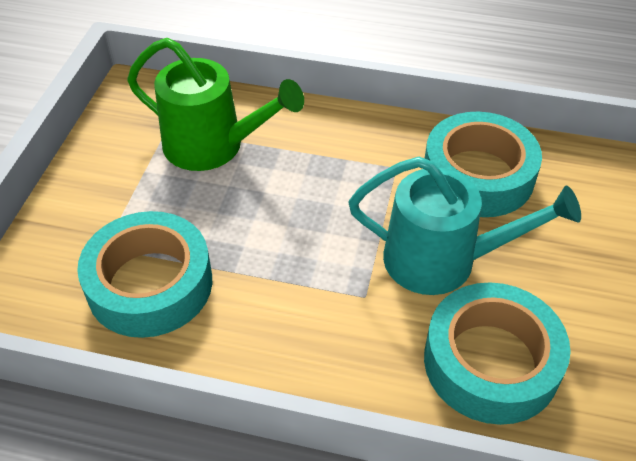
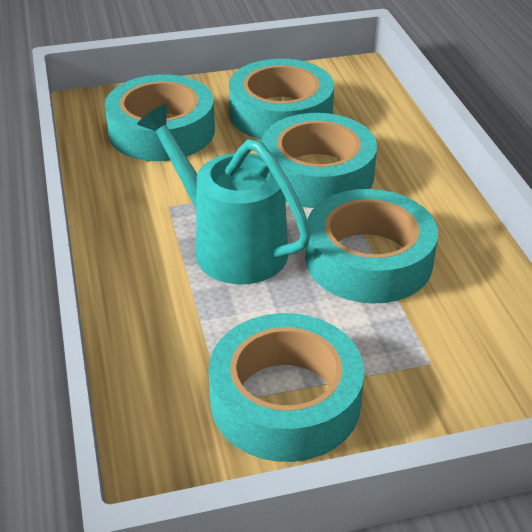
green watering can: [127,38,304,171] = 1 -> none = 0
turquoise tape: [77,211,213,338] [424,282,571,425] [425,112,542,217] = 3 -> [105,74,215,161] [208,313,364,462] [229,59,334,140] [261,113,377,208] [305,189,438,304] = 5

